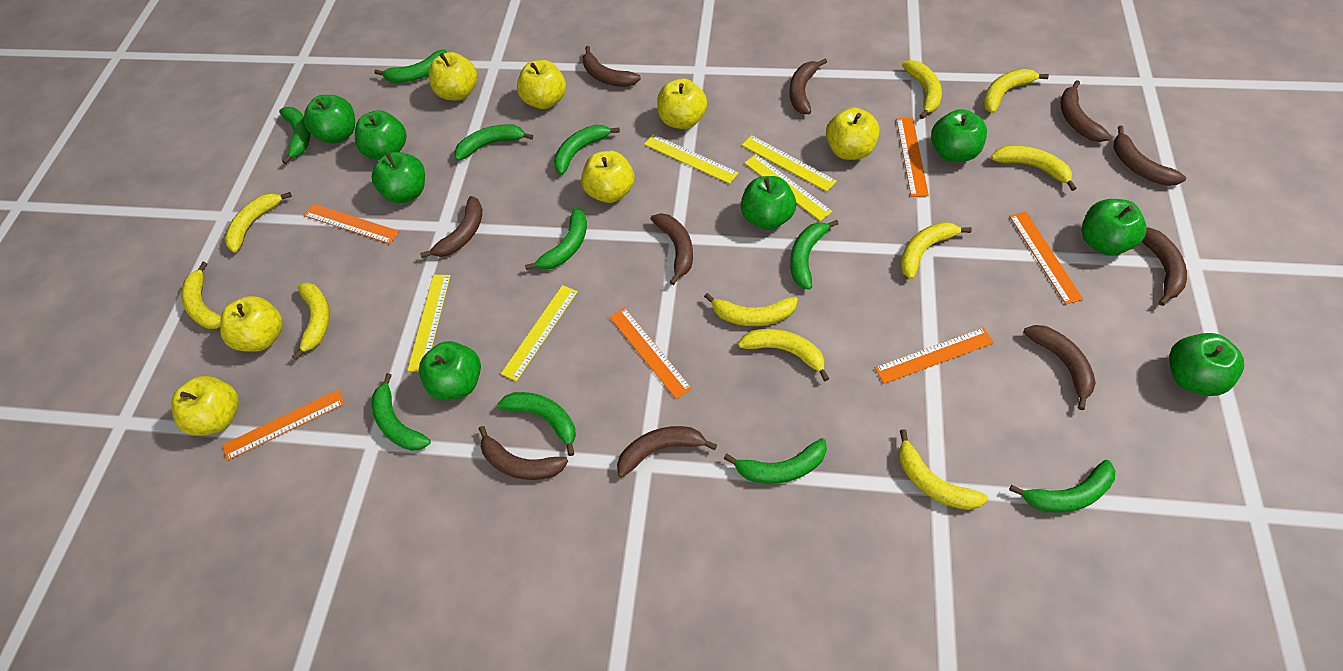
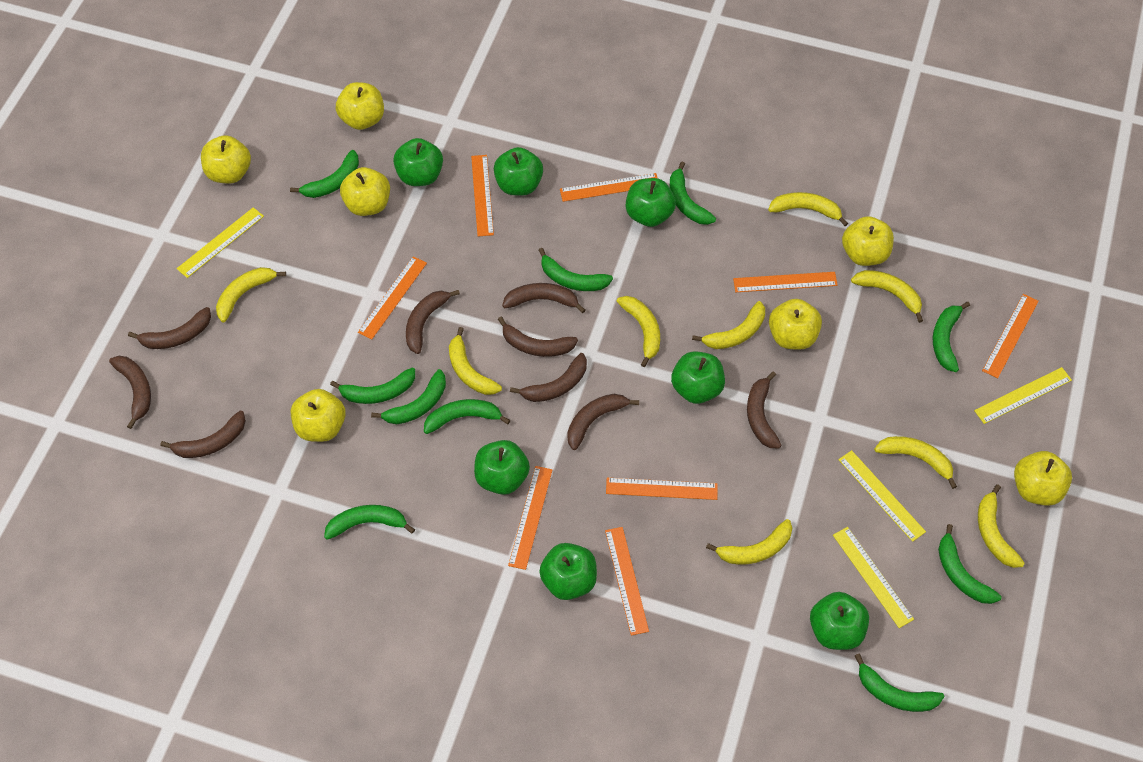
brown banana: [420,196,482,258] [479,426,568,480] [583,46,641,87] [617,426,717,477] [651,213,693,285] [789,58,827,114] [1024,325,1096,410] [1060,80,1111,142] [1113,126,1186,186] [1142,228,1187,306] = 10 -> [109,356,151,429] [128,307,211,349] [160,411,246,458] [406,290,460,354] [498,317,578,357] [502,283,585,313] [510,353,587,402] [567,394,639,450] [747,371,781,449] = 9
green apple: [304,95,355,144] [355,110,407,160] [372,152,425,203] [419,341,481,400] [741,176,796,230] [931,109,987,162] [1081,199,1146,255] [1169,333,1244,396] = 8 -> [393,138,443,186] [474,440,530,495] [494,147,543,195] [539,543,597,600] [626,178,676,227] [671,352,725,404] [810,592,869,650] = 7
orange ruler: [222,389,344,461] [304,204,399,244] [610,307,692,399] [875,328,994,384] [896,118,929,197] [1009,211,1083,304] = 6 -> [358,256,427,340] [471,155,494,236] [508,466,552,570] [560,173,658,202] [605,527,649,636] [606,478,718,500] [733,272,838,292] [982,294,1039,378] = 8
yellow banana: [181,262,221,329] [224,192,292,253] [292,282,330,360] [704,293,798,326] [738,329,829,381] [898,429,989,510] [900,222,972,279] [902,60,942,119] [983,69,1049,114] [991,145,1077,191] = 10 -> [216,267,286,322] [449,327,502,395] [617,296,660,367] [692,301,765,349] [706,519,792,565] [768,192,848,226] [851,270,923,323] [874,436,957,489] [978,484,1025,568] = 9
yellow ruler: [407,275,451,372] [501,285,578,381] [644,134,739,184] [742,135,837,192] [744,154,832,221] = 5 -> [177,207,264,278] [833,527,914,628] [838,450,926,542] [974,367,1072,424] = 4

